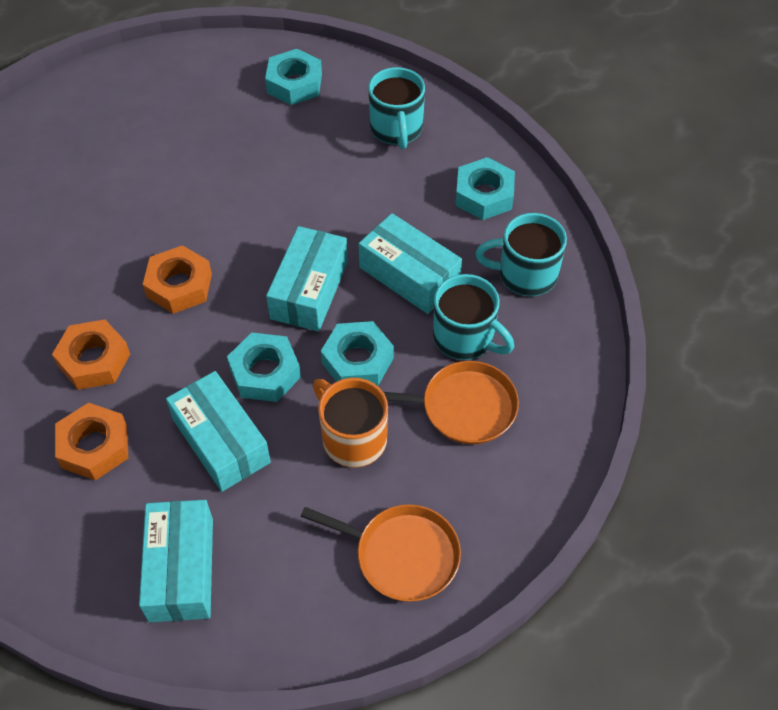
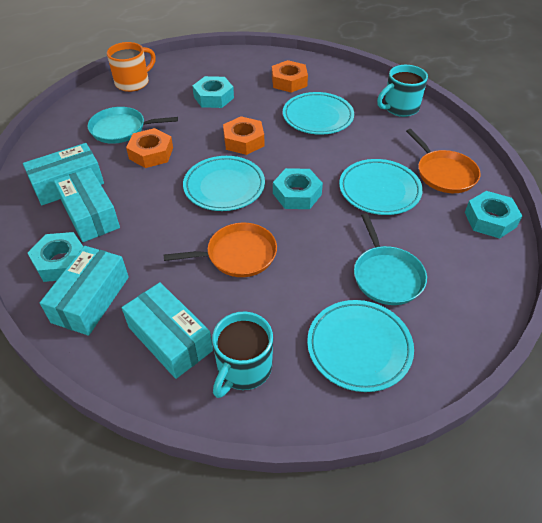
turquoise mug: [368,67,425,149] [433,274,514,360] [475,213,567,296] = 3 -> [212,312,273,398] [377,65,428,117] = 2
turquoise pan: none = 0 -> [88,107,178,144] [354,213,427,305] = 2
turquoise plate: none = 0 -> [183,156,265,211] [283,92,354,135] [307,300,414,392] [339,159,423,215] = 4

